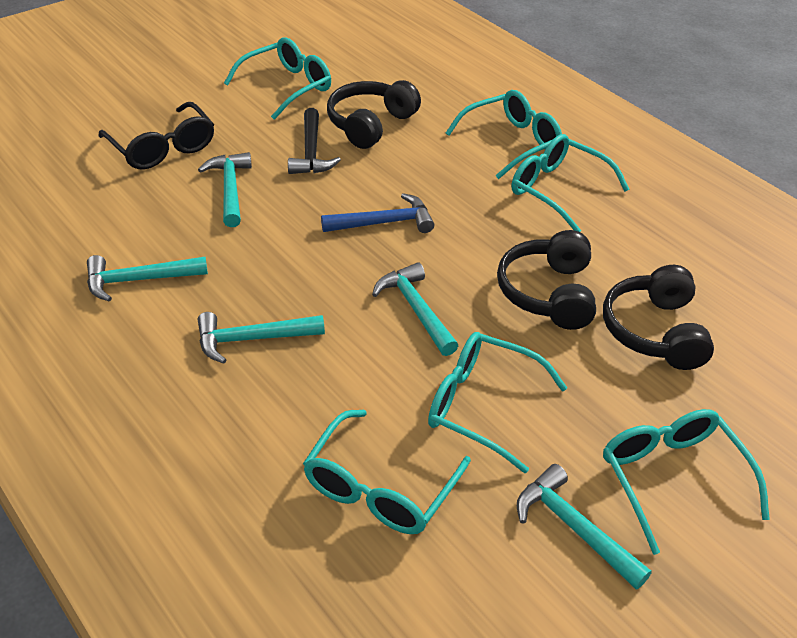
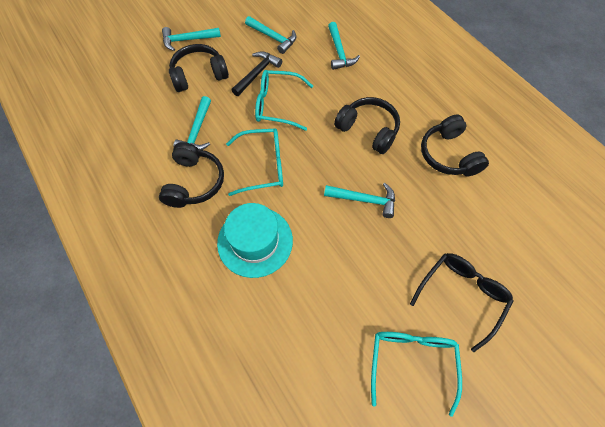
black headphones: [327,80,421,149] [497,230,596,330] [603,265,714,370] = 3 -> [159,142,224,208] [169,44,229,92] [334,97,400,154] [421,114,489,176] = 4
blue hammer: [321,193,434,233] = 1 -> none = 0
turquoise glasses: [224,37,331,120] [303,410,471,534] [428,332,567,474] [446,90,562,179] [512,134,629,232] [603,409,770,555] = 6 -> [226,129,283,196] [255,70,313,131] [371,332,462,417] = 3
turquoise hat: none = 0 -> [217,203,293,278] = 1

